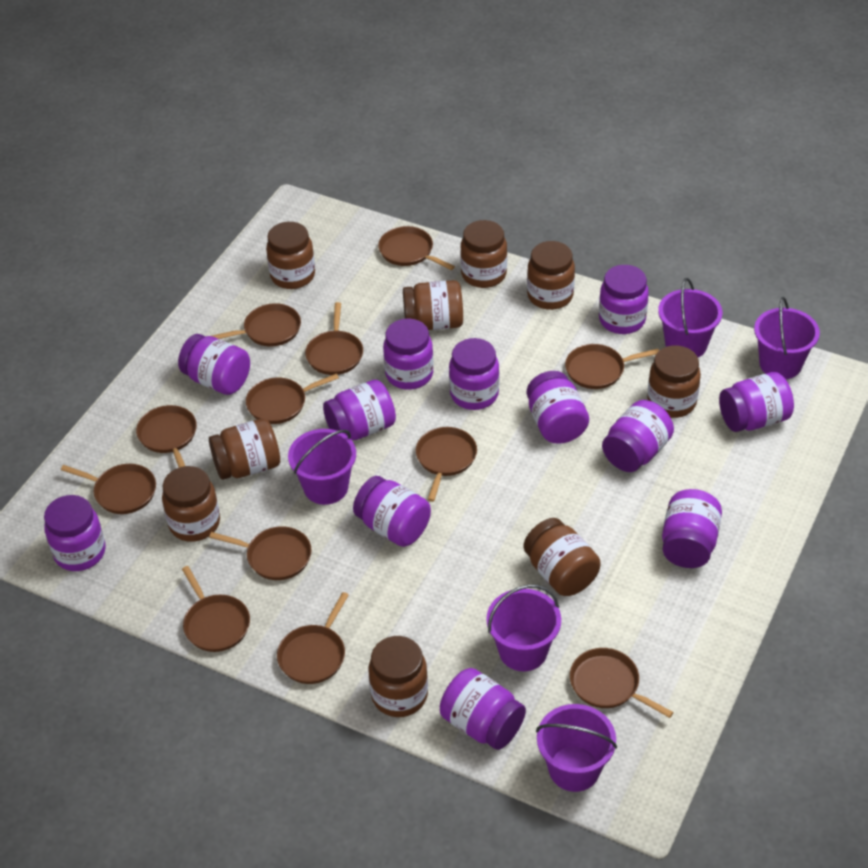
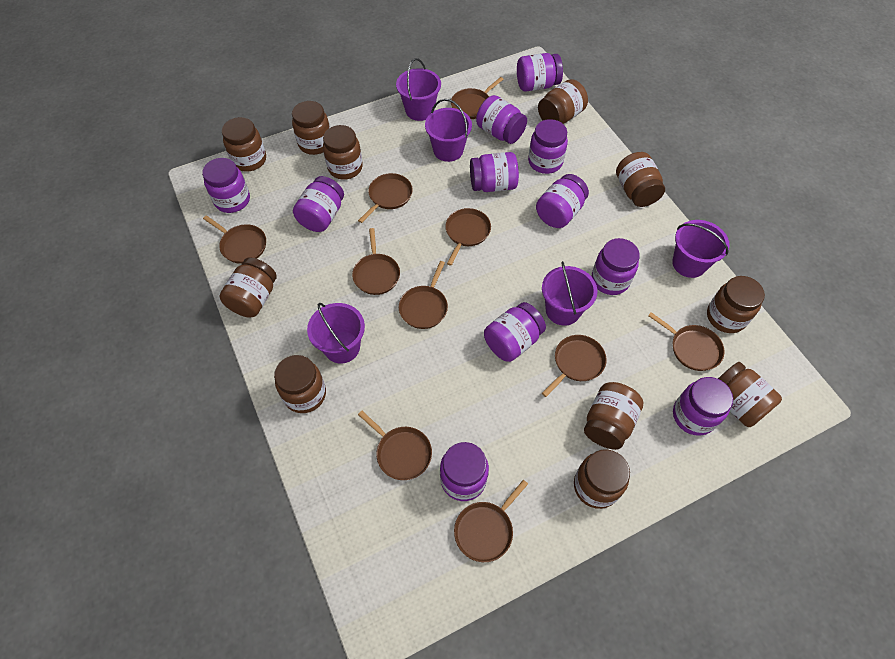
brown jar: [162,466,220,542] [209,418,280,480] [266,222,315,289] [368,636,428,717] [403,280,463,330] [460,220,507,288] [523,518,601,596] [527,241,575,310] [647,346,701,418] = 9 -> [219,257,277,318] [222,117,266,172] [274,355,326,413] [292,101,330,155] [323,125,363,180] [538,79,588,124] [574,449,630,509] [584,382,644,450] [616,152,665,207] [707,276,765,333] [718,362,782,427] = 11
brown pan: [61,464,156,514] [136,405,197,468] [182,566,250,652] [209,526,312,580] [212,303,301,347] [246,373,339,424] [277,592,349,684] [305,302,363,375] [378,226,455,270] [416,427,477,502] [565,344,659,389] [570,648,674,718] = 12 -> [203,215,266,264] [352,228,400,295] [358,173,413,223] [358,411,432,480] [399,261,448,329] [445,208,491,266] [451,77,503,119] [454,480,528,562] [542,335,606,397] [648,312,725,371] = 10
purple jar: [44,495,106,571] [178,334,250,395] [323,380,396,440] [353,476,431,547] [383,318,434,390] [440,668,526,750] [449,338,499,410] [527,371,589,444] [599,265,649,334] [602,400,674,472] [662,489,722,568] [719,372,794,432] = 12 -> [202,158,250,213] [293,176,344,232] [440,442,489,501] [470,152,519,192] [476,95,527,144] [484,302,546,362] [517,53,563,91] [528,119,568,174] [536,174,589,228] [592,238,640,295] [673,377,733,436] = 11

